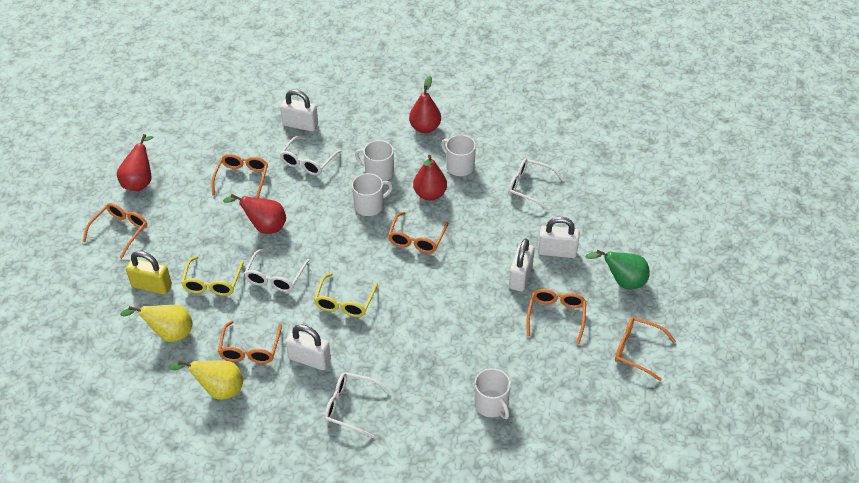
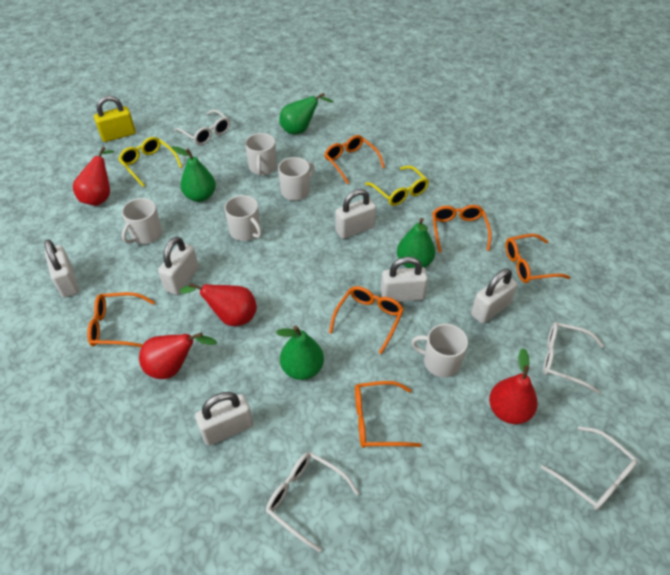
green pear: [585,250,650,289] = 1 -> [172,146,216,202] [276,326,324,380] [279,93,334,134] [397,218,435,268] = 4
white mug: [352,173,393,216] [355,140,394,181] [441,135,476,176] [474,368,511,419] = 4 -> [122,198,162,244] [224,195,262,241] [245,133,277,175] [278,157,315,201] [411,324,468,377] = 5
white padlock: [280,90,318,132] [286,324,331,370] [509,238,535,292] [538,217,579,258] = 4 -> [44,239,79,297] [158,237,199,295] [195,392,253,446] [335,189,376,239] [381,256,428,302] [471,269,517,324] = 6
yellow pear: [120,305,193,342] [169,360,243,400] = 2 -> none = 0

